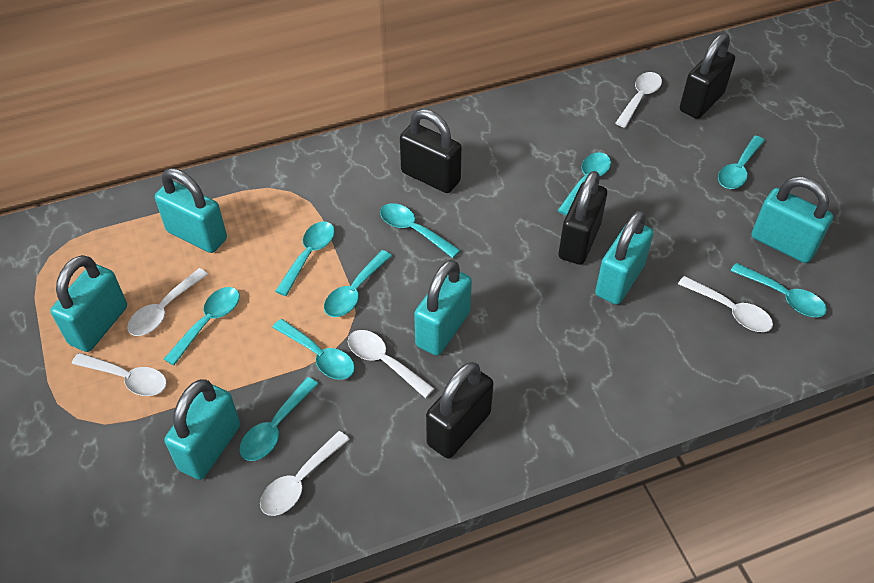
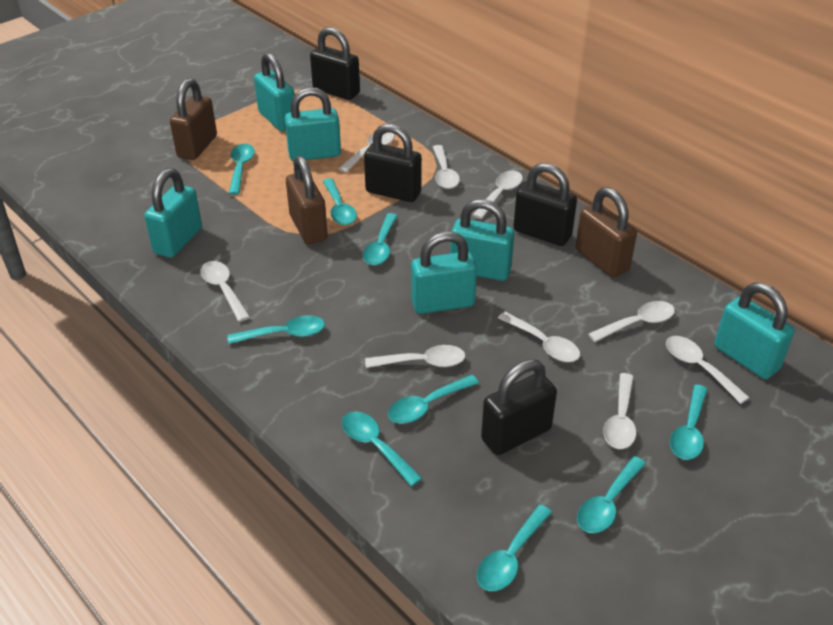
brown padlock: none = 0 -> [170,78,217,160] [286,156,328,244] [576,187,637,277] = 3
white spoon: [72,353,167,396] [127,268,208,336] [260,431,350,516] [348,330,435,398] [615,72,662,128] [678,276,773,332] = 6 -> [200,261,250,322] [338,133,394,173] [365,345,466,368] [433,145,460,189] [473,171,523,219] [498,312,580,362] [588,301,675,342] [603,373,636,449] [666,336,750,404] = 9

